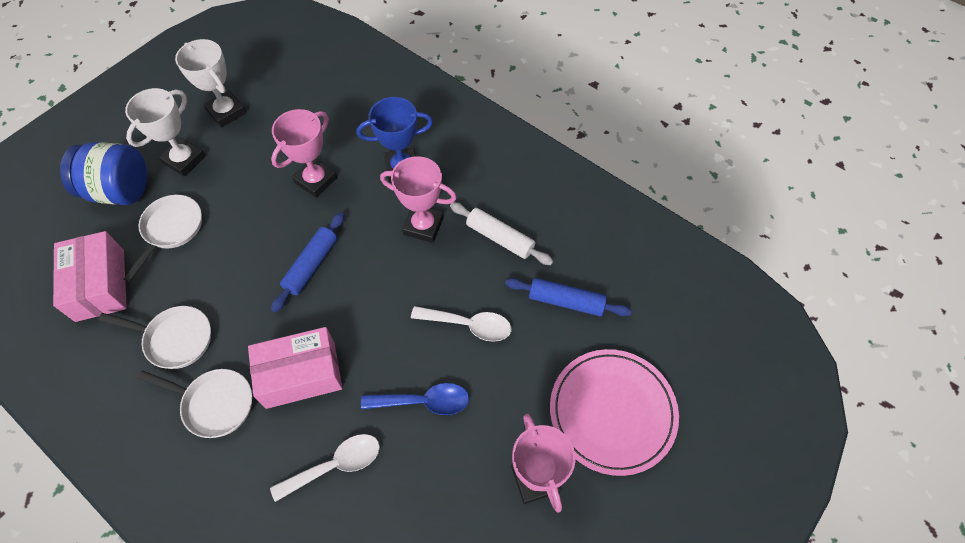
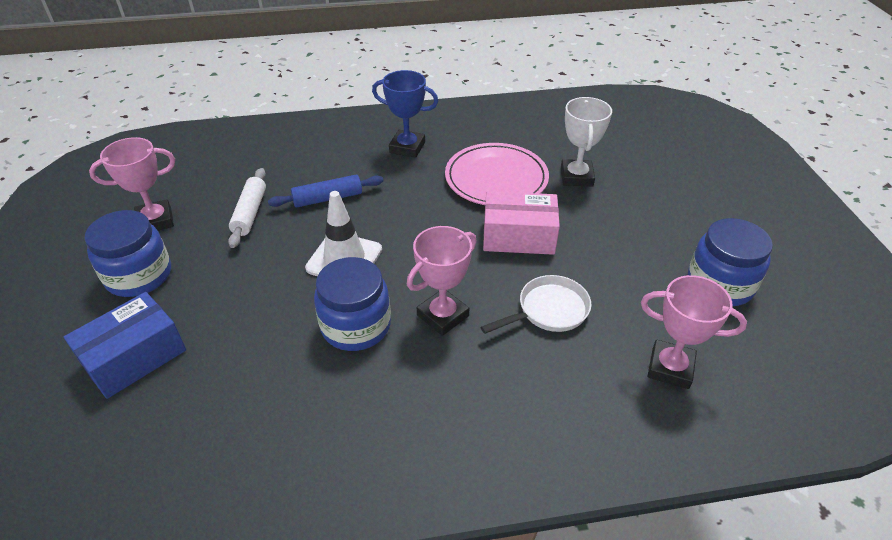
blue box: none = 0 -> [64,292,186,399] = 1
blue jar: [60,142,147,205] = 1 -> [84,210,171,297] [314,257,391,351] [688,218,773,306] = 3
blue rolling pin: [271,212,345,313] [505,278,632,316] = 2 -> [268,175,384,207] = 1
blue spoon: [361,383,470,415] = 1 -> none = 0
pink box: [53,231,127,322] [248,327,342,409] = 2 -> [483,191,560,255] = 1
white pan: [98,306,211,369] [123,195,202,282] [138,369,252,438] = 3 -> [481,275,592,334] = 1
white spoon: [270,434,380,502] [411,306,511,342] = 2 -> none = 0
white traffic cone: none = 0 -> [305,191,382,276] = 1
white trophy: [125,88,206,177] [175,39,246,127] = 2 -> [561,97,612,186] = 1

